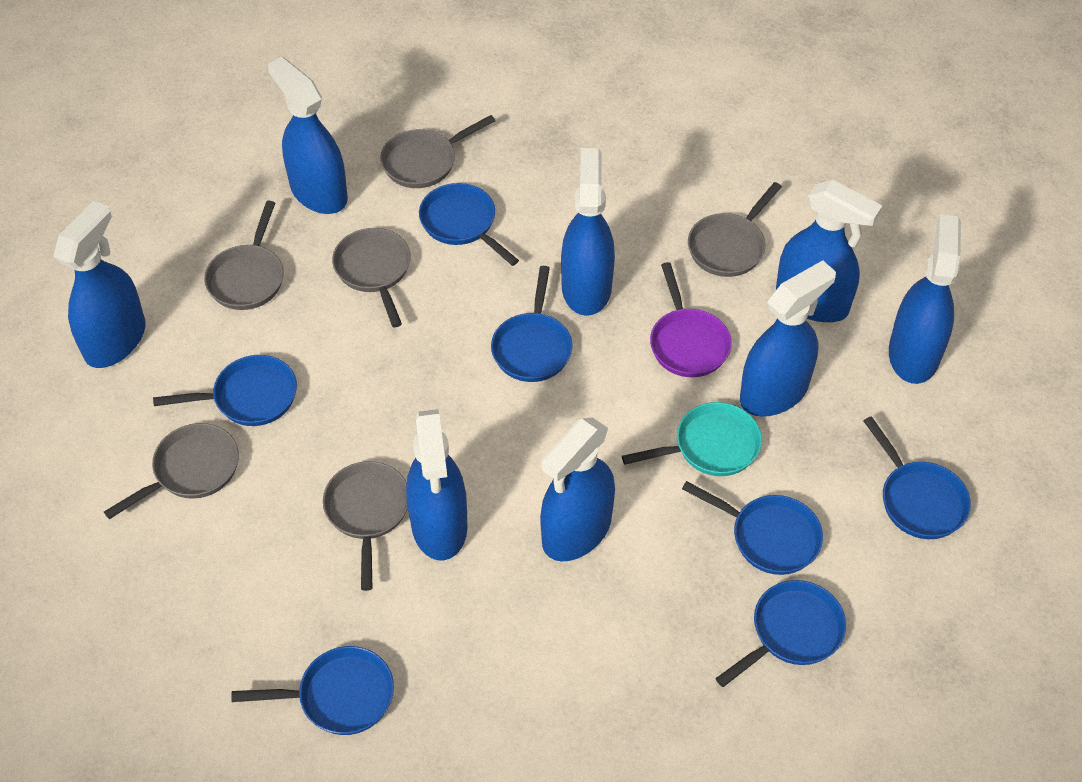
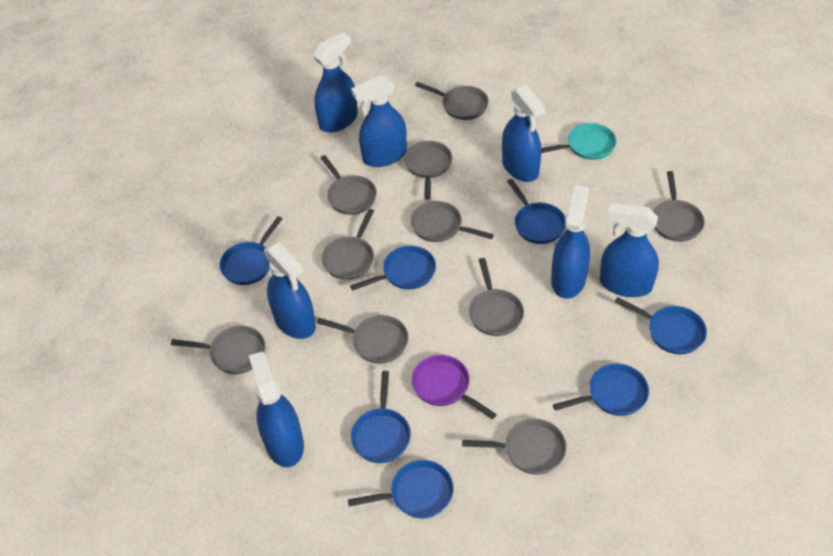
blue spray bottle: [53,201,145,368] [268,57,348,214] [406,409,468,560] [540,417,615,561] [561,148,615,316] [740,260,836,417] [776,180,882,322] [889,214,961,384] = 8 -> [249,352,304,467] [264,242,316,339] [313,32,358,133] [351,75,407,167] [502,85,545,182] [551,185,590,299] [600,203,659,297] = 7
grey pan: [104,423,239,519] [204,201,284,310] [323,461,408,591] [332,228,411,327] [380,115,495,188] [688,182,782,277] = 6 -> [171,326,265,374] [317,315,409,364] [320,155,377,215] [322,209,374,280] [404,141,452,200] [411,201,494,242] [415,82,489,120] [462,419,567,475] [469,258,524,336] [653,171,705,242] = 10

